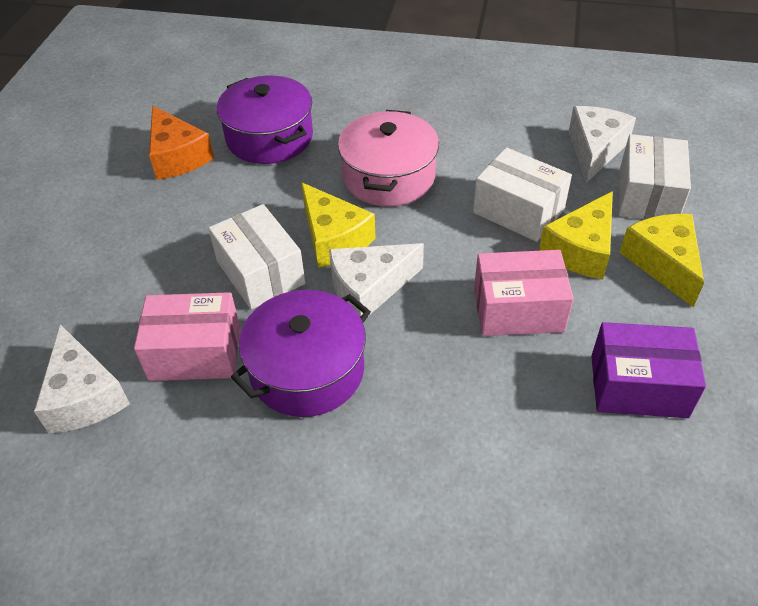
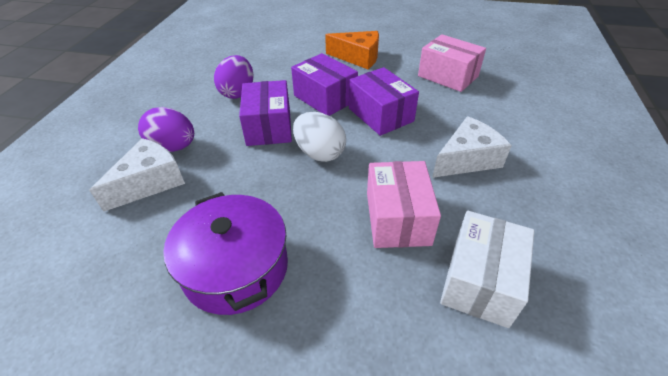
pink pot: [338,110,439,206] = 1 -> none = 0
purple box: [591,322,706,418] = 1 -> [239,80,292,146] [291,53,358,116] [349,67,419,136] = 3
purple egg: none = 0 -> [138,107,194,152] [214,55,254,99] = 2
purple pot: [217,76,313,164] [231,290,371,417] = 2 -> [163,192,288,315] = 1
white box: [208,204,305,310] [473,147,572,242] [619,134,691,219] = 3 -> [440,211,534,328] = 1
white cheese: [34,324,130,433] [329,243,424,317] [569,106,636,183] = 3 -> [89,138,185,212] [432,116,512,178] = 2
white egg: none = 0 -> [293,112,346,162] = 1
yellow cheese: [301,182,376,268] [539,191,613,280] [619,214,704,307] = 3 -> none = 0

